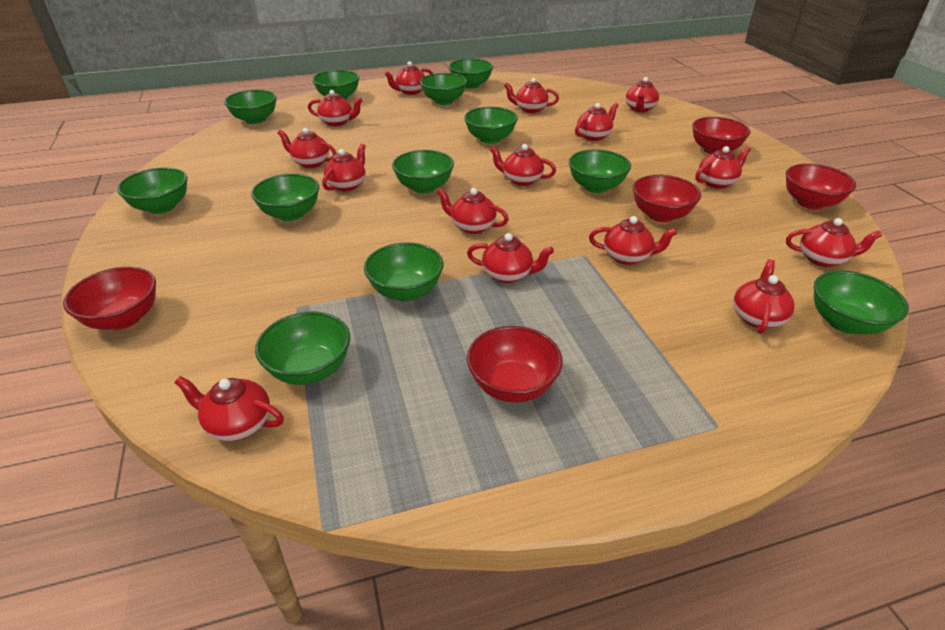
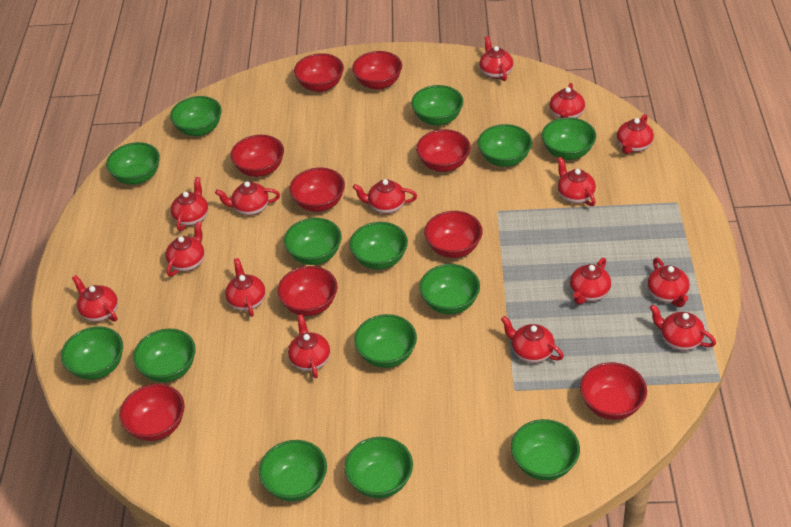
green bowl: [117,167,187,214] [224,90,277,124] [251,174,319,221] [255,312,350,385] [312,70,360,100] [364,242,443,301] [392,150,454,194] [420,73,467,105] [449,59,493,89] [464,107,518,144] [569,149,631,193] [814,270,909,334] = 12 -> [61,326,123,380] [106,142,160,185] [133,329,196,382] [170,96,221,136] [259,440,327,501] [284,218,342,265] [344,437,413,498] [350,222,408,270] [354,314,417,368] [411,85,463,126] [419,264,480,314] [478,124,532,167] [511,419,580,481] [542,117,596,160] = 14
red bowl: [63,267,156,330] [467,326,563,403] [633,175,701,222] [692,117,750,154] [786,164,856,210] = 5 -> [119,384,185,441] [231,135,284,177] [277,266,337,316] [289,167,345,212] [294,53,344,92] [352,51,402,90] [416,129,470,172] [424,211,483,258] [580,362,647,420] = 9

